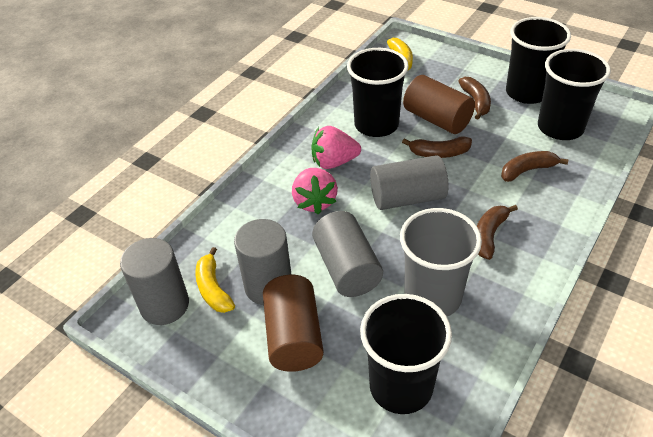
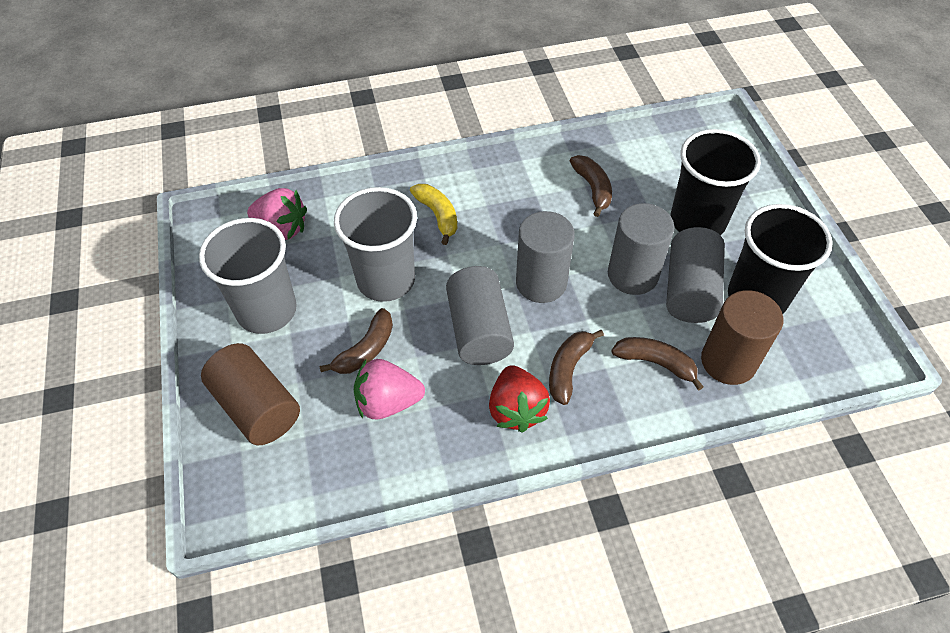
black cup: [347,48,409,137] [360,294,452,414] [506,17,571,104] [538,49,611,140] = 4 -> [670,129,761,235] [728,204,833,314] = 2
grey cup: [400,208,482,316] = 1 -> [199,218,297,334] [334,187,417,302] = 2
red strawberry: none = 0 -> [489,365,550,433] = 1
yellow banana: [195,247,235,313] [387,38,413,70] = 2 -> [410,184,457,245] = 1

